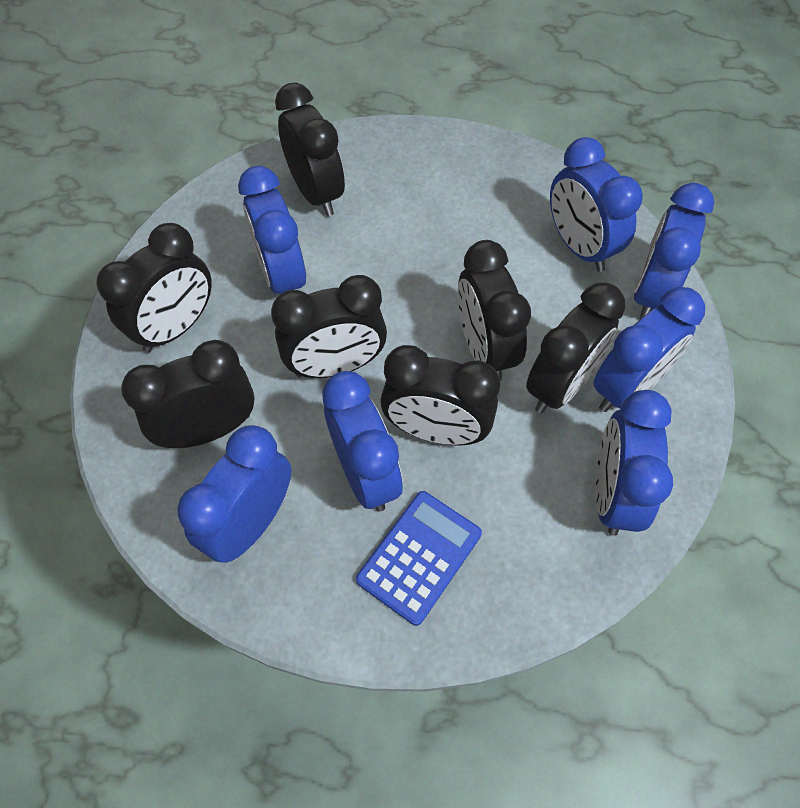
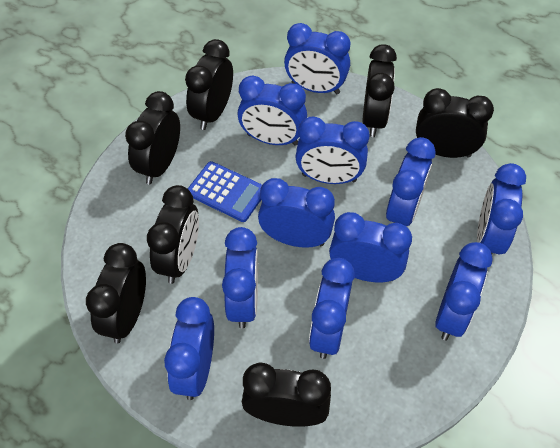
blue clock: [177,425,291,563] [238,166,306,294] [322,371,403,512] [550,137,643,272] [593,287,705,412] [595,390,673,536] [634,183,714,319] = 7 -> [164,297,214,400] [222,227,258,328] [238,75,307,146] [258,178,335,248] [284,23,351,94] [295,117,370,184] [309,258,355,359] [329,212,412,282] [386,137,436,226] [435,242,493,340] [477,163,526,255] = 11

